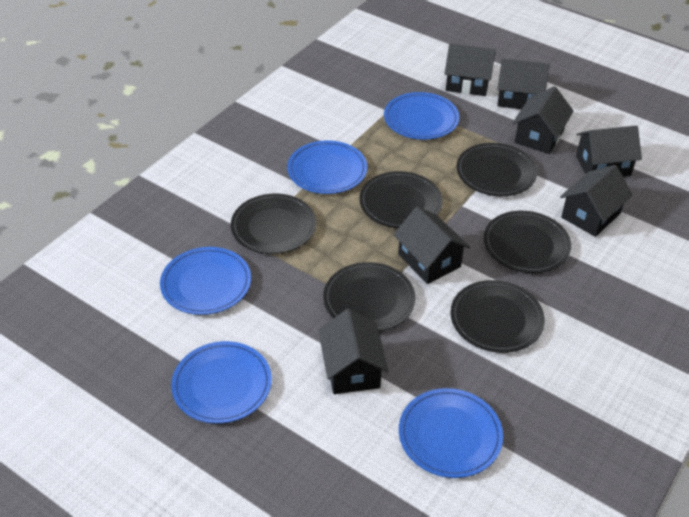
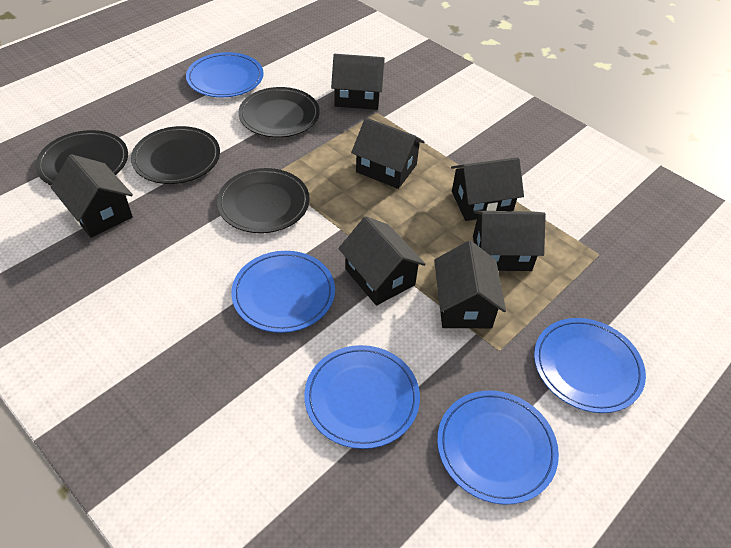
black plate: [231,194,316,254] [323,262,415,332] [359,171,443,228] [451,280,545,353] [456,143,537,196] [484,211,571,273] = 6 -> [35,130,128,185] [131,126,220,184] [217,168,310,233] [238,87,320,137] = 4

